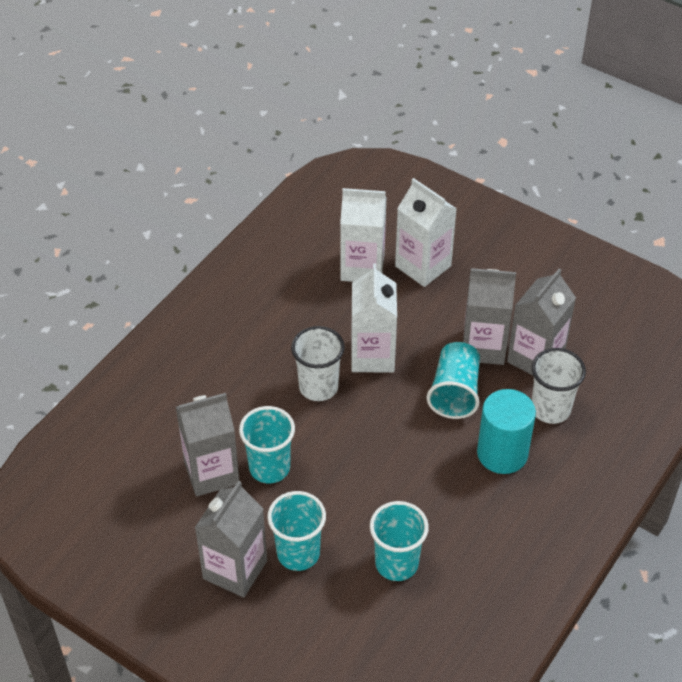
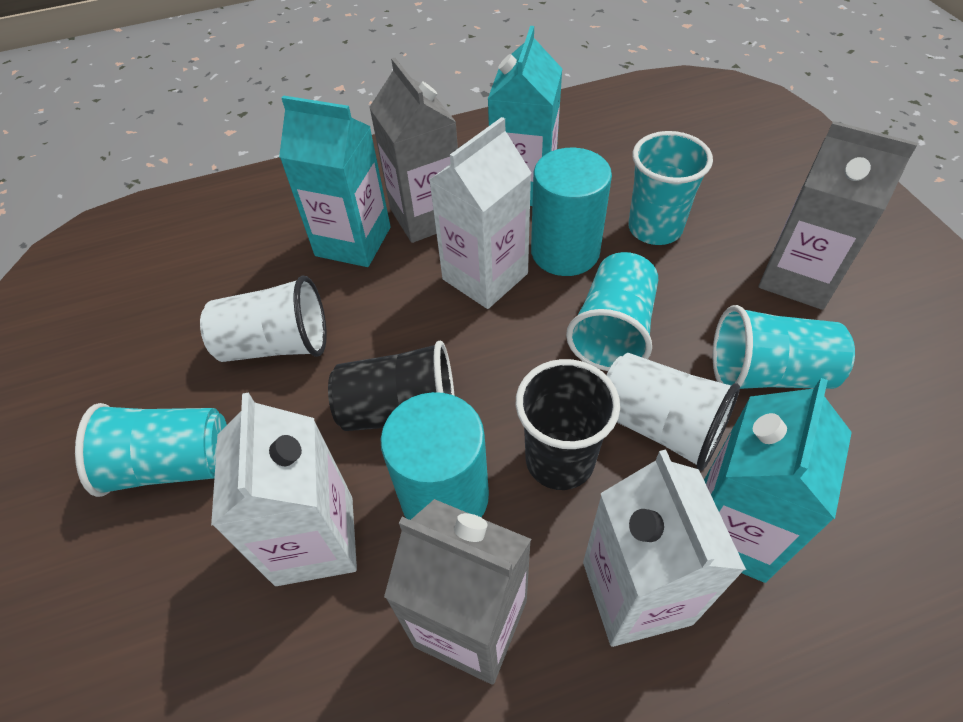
black cup: none = 0 -> [328,341,455,431] [516,359,620,490] = 2
grey carton: [176,393,240,496] [195,481,267,598] [463,268,516,365] [507,268,576,375] = 4 -> [369,58,458,243] [384,499,531,685] [758,121,918,310] = 3
turquoise carton: none = 0 -> [279,95,391,267] [487,26,562,206] [704,378,852,583] = 3
turquoise cylinder: [477,389,536,474] = 1 -> [380,392,489,520] [531,148,612,276] = 2

